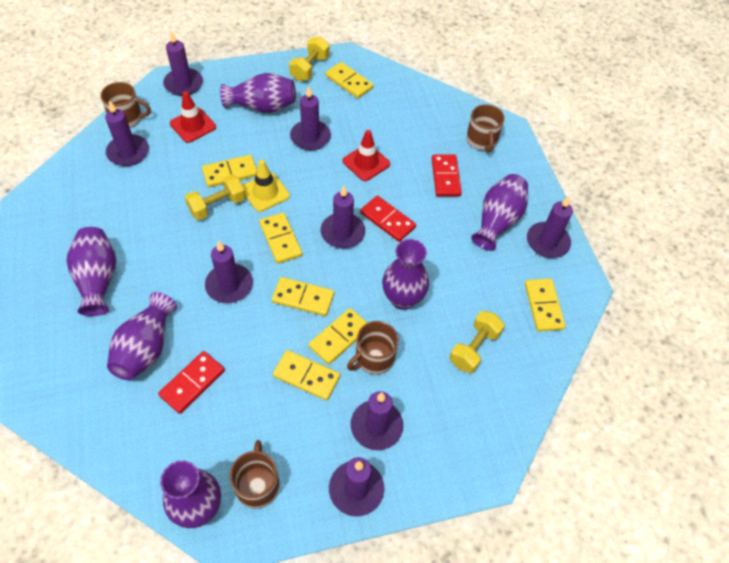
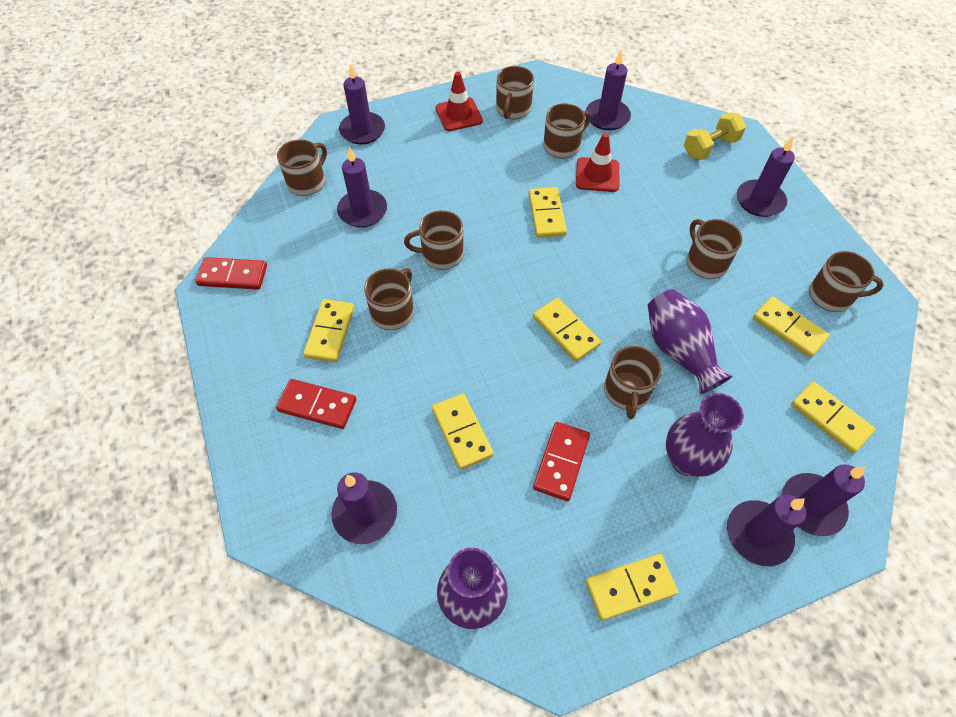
brown mug: [100,82,151,128] [230,440,280,509] [347,321,398,375] [466,104,505,153] = 4 -> [277,139,327,196] [364,268,414,330] [404,210,464,270] [496,66,534,119] [543,103,590,158] [604,346,662,419] [687,219,742,279] [809,251,884,312] = 8
purple candle: [105,100,149,166] [163,31,203,96] [205,240,253,303] [290,86,331,150] [320,186,365,249] [329,457,384,517] [350,391,403,450] [527,196,573,258] = 8 -> [331,472,397,544] [337,147,387,227] [339,64,385,145] [586,50,631,130] [727,495,806,566] [737,137,795,217] [782,464,866,536] = 7
purple vase: [66,227,116,316] [107,292,177,380] [160,460,221,528] [220,73,296,113] [382,239,429,310] [471,174,528,251] = 6 -> [437,548,508,629] [648,289,733,394] [666,393,744,477] = 3
yellow dumbbell: [185,175,246,221] [289,37,329,81] [449,311,505,373] = 3 -> [684,112,746,160] = 1
yellow traffic cone: [242,160,290,212] = 1 -> none = 0

